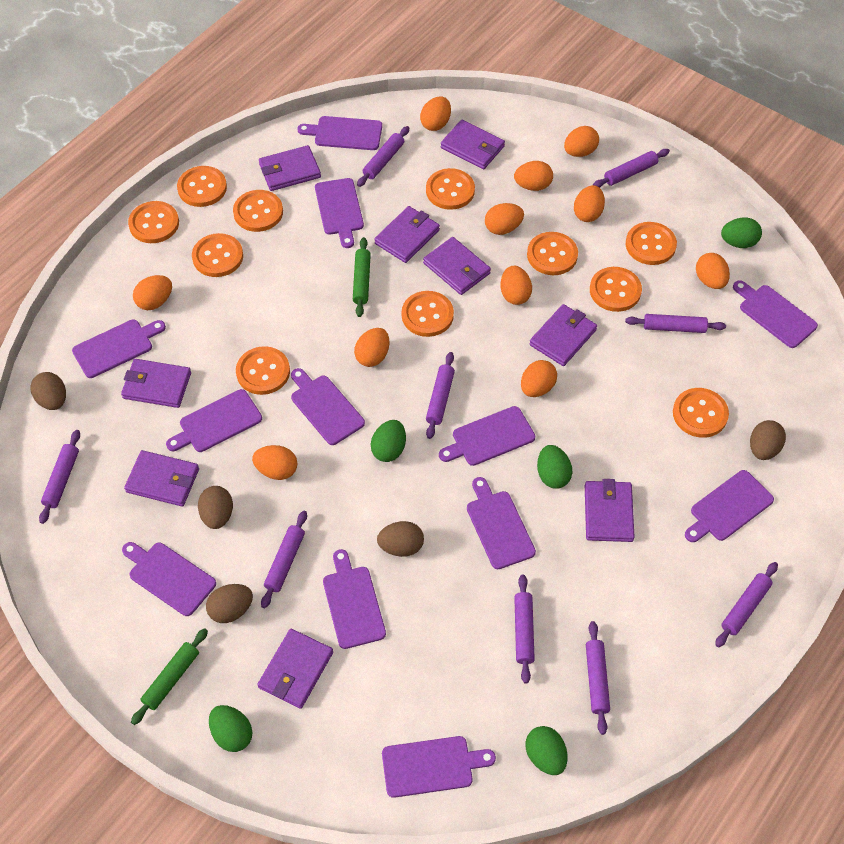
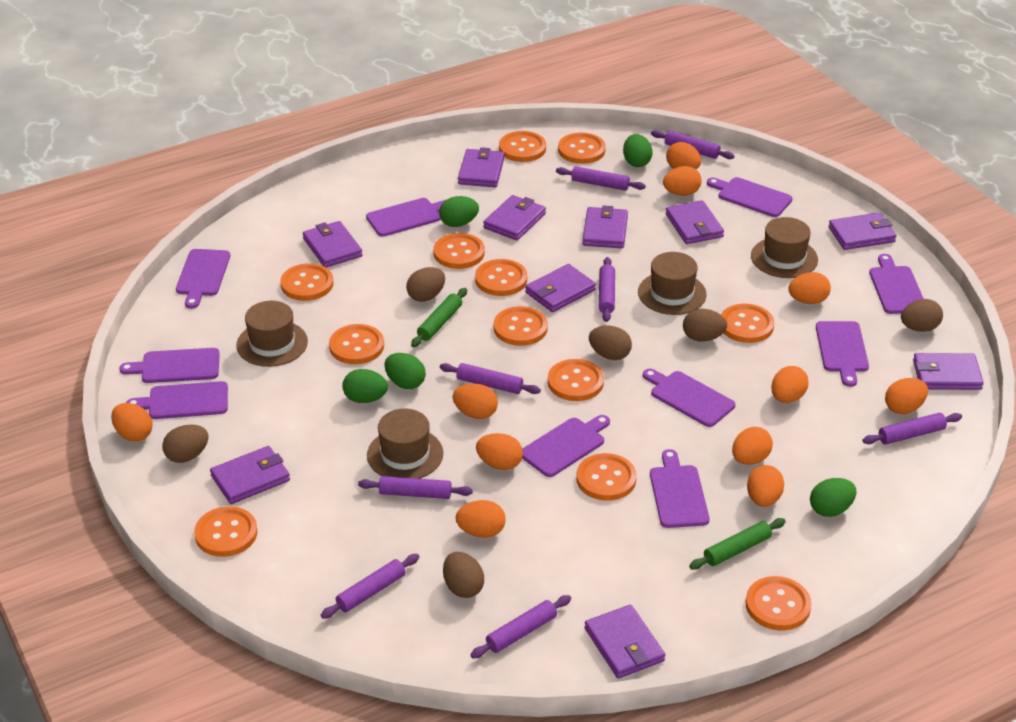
brown egg: [30,372,66,410] [198,486,233,529] [206,584,253,623] [377,521,424,557] [750,420,786,460] = 5 -> [162,425,208,463] [406,267,445,302] [443,552,484,598] [589,326,632,360] [683,309,727,341] [901,299,943,332] = 6
brown hat: none = 0 -> [237,301,308,367] [367,409,443,479] [638,252,707,315] [751,217,818,278] = 4
orange button: [128,201,179,243] [177,166,227,207] [192,233,243,277] [233,190,283,232] [236,346,290,395] [402,291,454,337] [426,168,475,210] [527,232,578,275] [590,267,642,312] [626,222,677,265] [673,388,729,438] = 11 -> [194,506,258,557] [280,263,333,301] [329,324,384,364] [433,233,485,269] [475,259,527,296] [494,306,548,346] [499,131,546,162] [548,359,604,401] [558,133,606,164] [576,453,637,501] [721,304,774,343] [746,576,812,631] = 12
purple cutting board: [72,319,166,378] [122,542,216,616] [166,389,262,452] [291,368,365,445] [297,116,382,150] [315,178,364,248] [323,549,386,649] [382,736,496,798] [439,406,535,466] [467,477,536,569] [685,470,774,542] [733,280,818,348] = 12 -> [119,348,220,383] [126,381,228,419] [176,249,230,309] [366,198,446,237] [522,415,610,477] [643,368,735,427] [650,449,710,528] [707,177,793,217] [816,321,869,387] [869,254,924,314] = 10
purple rolling pin: [39,430,80,524] [261,511,307,608] [357,126,409,187] [426,352,455,439] [514,575,535,684] [586,621,610,735] [593,149,670,188] [625,314,726,333] [715,562,778,647] = 9 -> [321,554,419,619] [358,476,473,499] [440,363,541,394] [470,595,571,658] [556,166,646,191] [599,257,615,322] [651,130,734,159] [863,413,962,445] = 8
purple wallet: [121,359,191,408] [124,450,199,507] [257,629,333,709] [259,145,321,191] [375,206,440,263] [423,237,491,295] [441,120,505,169] [529,304,597,366] [585,479,635,542] = 9 -> [210,446,290,504] [303,221,363,268] [458,147,504,187] [483,195,546,240] [525,264,596,312] [582,205,628,248] [585,605,665,678] [666,200,724,244] [829,212,896,250] [913,353,984,390] = 10

